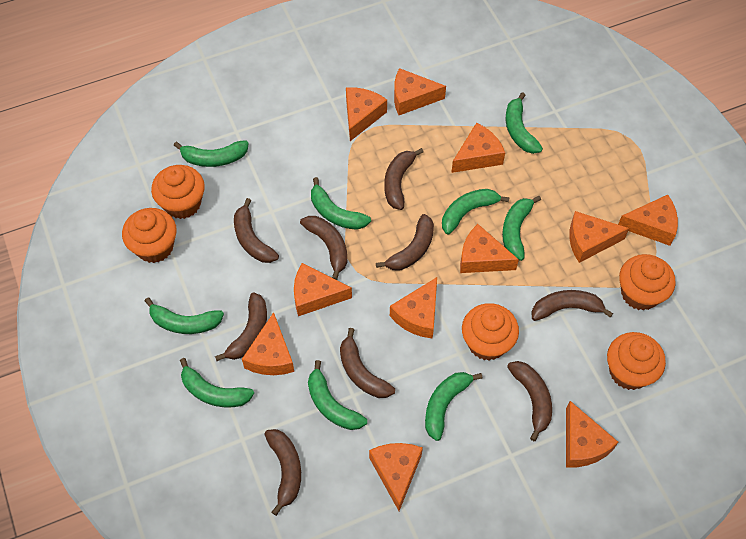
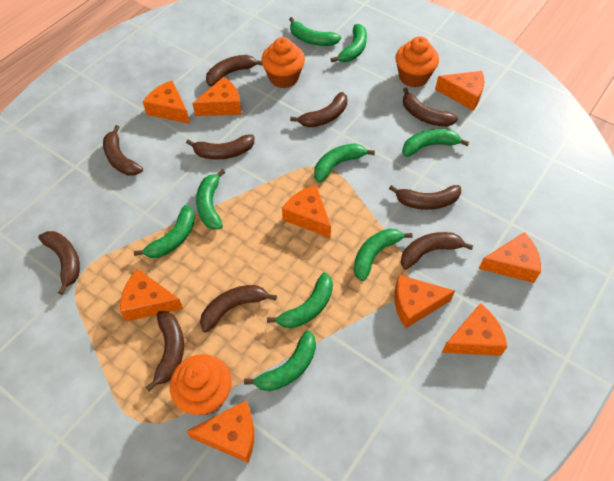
brown banana: [215,293,267,361] [234,198,279,263] [264,429,301,516] [300,216,348,280] [340,328,395,398] [376,214,434,270] [384,148,424,210] [507,361,552,441] [531,290,613,321] = 9 -> [38,231,80,295] [103,125,143,176] [145,311,184,392] [186,134,254,159] [200,285,277,333] [206,55,263,86] [290,92,347,128] [389,185,461,210] [401,232,473,270] [403,87,458,127] = 10
orange cheese: [242,312,294,375] [294,263,352,316] [346,87,387,141] [369,443,423,511] [390,277,437,339] [394,68,446,115] [451,123,505,173] [460,224,519,273] [566,401,618,467] [569,211,629,263] [618,195,678,246] = 11 -> [120,269,183,321] [143,81,190,124] [187,401,254,463] [192,77,241,116] [282,185,331,238] [394,275,455,328] [435,71,484,110] [441,303,507,356] [479,232,541,283] = 9
orange cupcake: [122,208,177,263] [151,165,205,219] [462,303,519,360] [607,332,666,390] [619,254,675,311] = 5 -> [170,354,232,415] [261,37,305,88] [395,36,439,87] = 3

